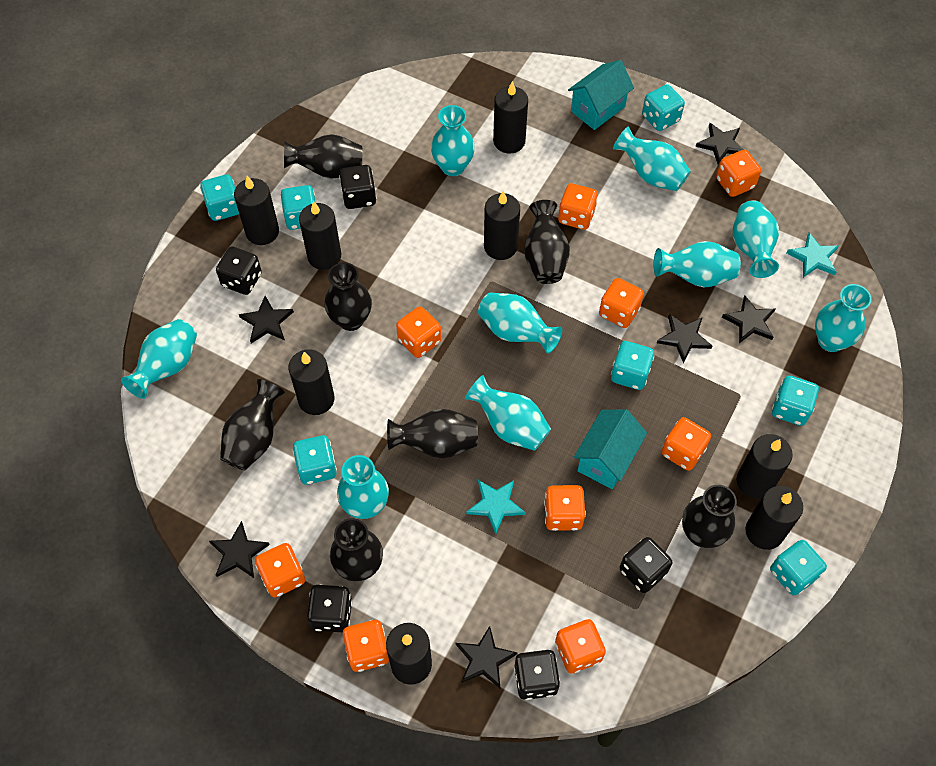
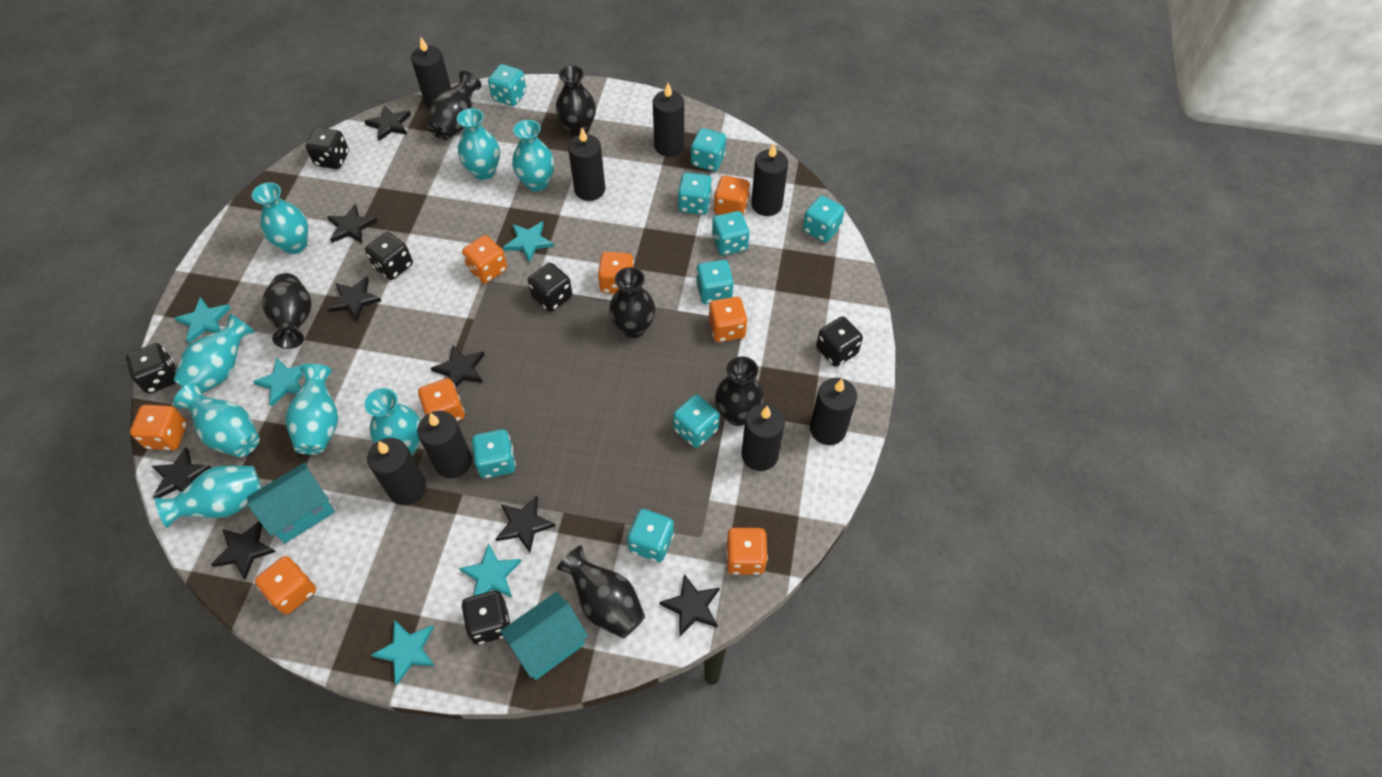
black dice: [216,247,262,295] [307,584,352,632] [339,165,377,209] [514,650,560,700] [620,537,673,593] = 5 -> [125,343,176,394] [306,127,349,169] [365,232,413,280] [462,590,510,644] [528,263,572,312] [816,316,863,367] = 6
black star: [209,521,270,578] [239,296,294,344] [456,626,518,689] [657,314,712,363] [696,123,744,164] [722,295,775,343] = 6 -> [152,447,212,499] [211,521,276,580] [327,204,378,243] [327,277,381,321] [364,105,411,141] [431,344,485,388] [495,496,555,553] [659,574,720,636] = 8
black vase: [220,379,285,470] [284,134,362,179] [324,262,372,331] [330,518,383,581] [387,409,478,458] [524,200,570,284] [682,485,737,548] = 7 -> [262,273,312,349] [428,71,481,140] [556,65,596,136] [557,546,645,638] [609,267,656,338] [715,356,764,426] = 6
orange dice: [255,543,305,597] [343,620,389,672] [396,306,441,358] [544,485,586,531] [555,619,606,673] [558,183,598,230] [599,278,644,328] [661,417,711,471] [716,150,761,197] = 9 -> [130,405,187,450] [255,556,316,614] [418,378,465,422] [462,235,507,283] [598,252,634,294] [709,297,748,342] [714,175,750,215] [726,528,768,575] = 8
turquoise dice: [200,174,239,221] [281,185,316,230] [293,435,337,485] [611,341,654,390] [642,84,685,131] [770,540,827,595] [772,376,819,426] = 7 -> [471,429,516,479] [488,64,526,106] [627,509,674,562] [673,395,720,448] [678,173,712,215] [691,128,726,171] [696,260,734,304] [712,211,750,256] [803,196,845,242] = 9
turquoise star: [466,480,526,534] [786,233,839,278] = 2 -> [174,297,231,343] [253,357,308,407] [371,620,435,685] [459,543,522,597] [503,221,554,263] = 5
turquoise vase: [121,319,197,399] [337,455,389,519] [431,105,475,176] [465,375,551,451] [478,292,562,354] [613,126,691,191] [653,241,741,287] [733,200,779,278] [815,284,872,352] = 9 -> [155,466,262,528] [173,314,255,393] [174,383,260,457] [252,182,308,254] [285,364,338,455] [364,388,421,455] [457,108,500,180] [512,120,554,192] = 8

